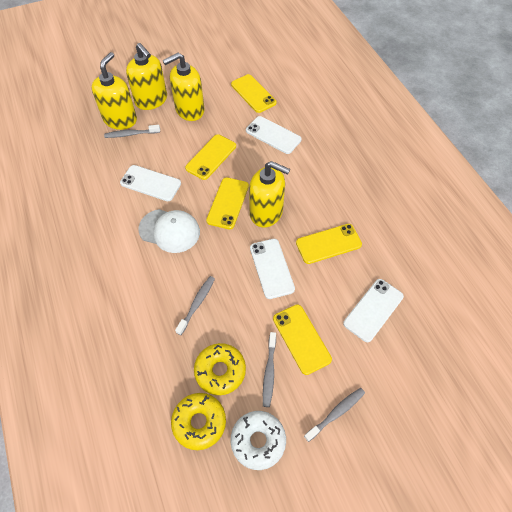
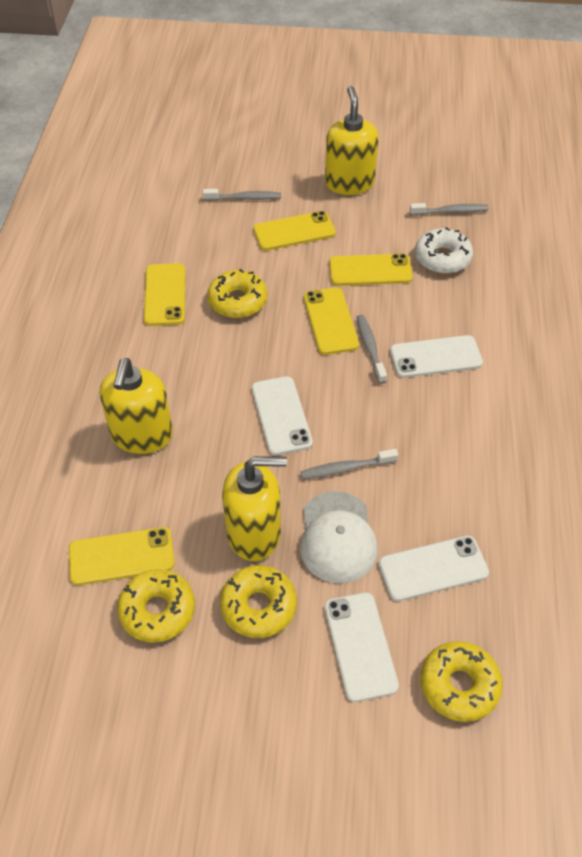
yellow donut: [171,393,226,450] [194,343,246,395] = 2 -> [117,569,195,643] [207,269,267,318] [220,565,297,638] [420,641,503,722] = 4
yellow soap dispenser: [92,52,137,130] [126,43,167,110] [163,53,204,121] [249,161,290,227] = 4 -> [100,358,173,454] [222,456,287,561] [325,86,379,195] = 3

